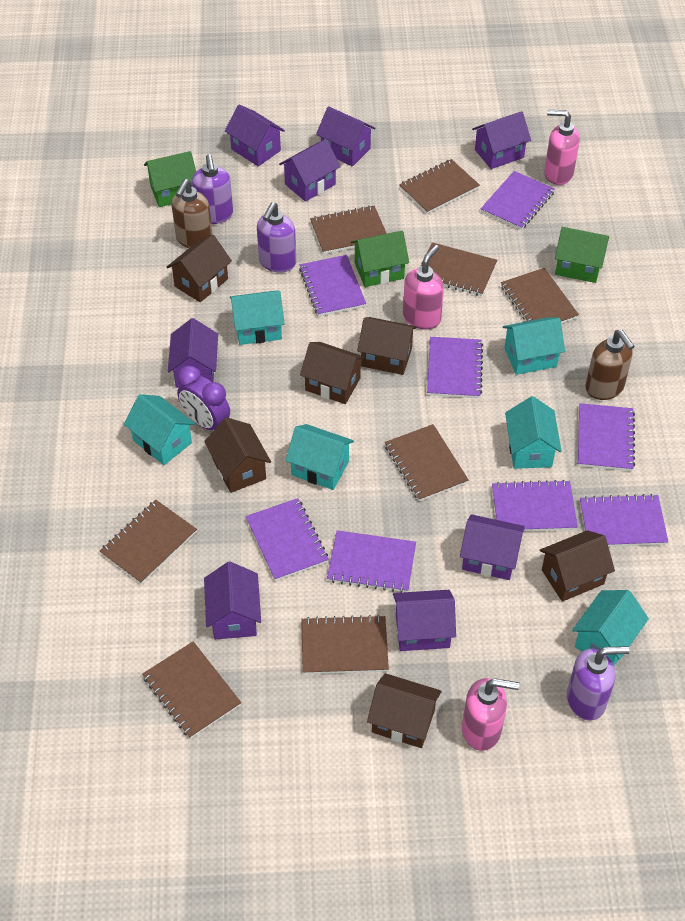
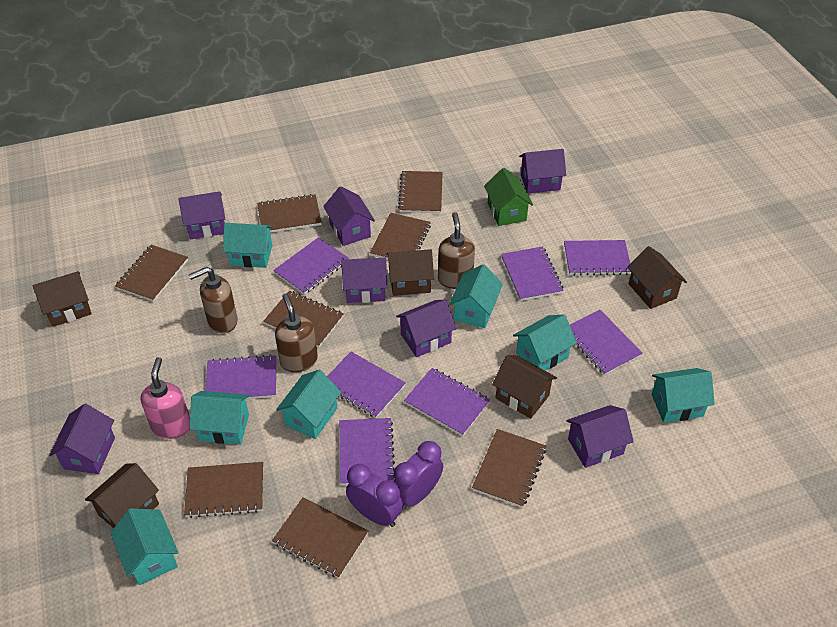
brown house: [167,234,232,302] [204,417,271,493] [300,342,365,404] [357,317,417,375] [367,673,442,748] [540,530,615,602] = 6 -> [33,271,92,327] [85,463,159,528] [387,249,434,296] [492,355,557,419] [627,246,687,309] = 5
brown soap dispenser: [172,179,212,248] [585,330,635,400] = 2 -> [189,267,238,333] [275,293,318,372] [438,212,475,289] = 3
green house: [144,151,196,207] [351,231,409,287] [555,227,609,283] = 3 -> [484,168,533,226] = 1
pink soap dispenser: [403,245,444,330] [462,678,520,751] [544,110,580,185] = 3 -> [141,357,190,439] = 1
purple clock: [177,366,230,430] = 1 -> [346,464,403,527] [393,441,443,509] = 2
purple house: [168,318,218,388] [204,562,261,639] [225,104,285,166] [279,139,341,202] [316,106,375,167] [393,590,456,651] [460,514,525,580] [472,111,531,169] = 8 -> [49,404,115,474] [178,191,225,239] [323,186,375,246] [341,258,387,303] [396,300,457,357] [519,149,566,194] [566,405,634,468] = 7
purple soap dispenser: [192,154,233,224] [257,202,296,273] [567,646,630,721] = 3 -> none = 0
turquoise house: [124,394,195,465] [230,290,285,345] [285,424,354,490] [503,317,565,375] [505,396,562,469] [572,590,649,665] = 6 -> [111,508,178,585] [190,391,249,444] [223,223,273,268] [276,370,341,439] [449,264,503,328] [513,315,577,371] [651,368,715,423] = 7

